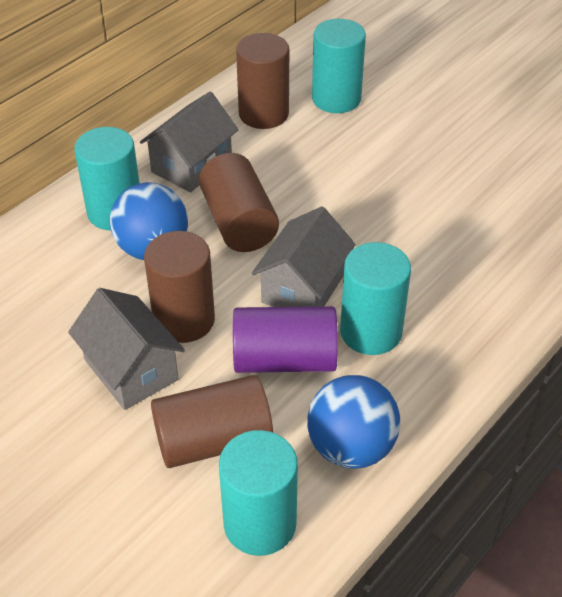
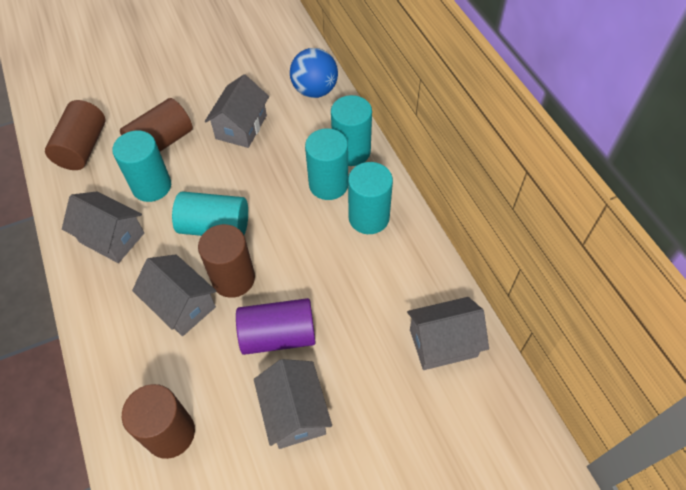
blue ball: [110,182,188,260] [307,375,400,469] = 2 -> [290,48,338,98] = 1
grey house: [68,288,185,410] [140,92,238,192] [252,206,356,307] = 3 -> [62,191,144,263] [132,254,216,336] [205,74,269,148] [254,359,332,449] [407,297,489,370] = 5
turquoise cylinder: [74,127,139,230] [219,430,298,556] [312,19,366,113] [340,242,411,355] = 4 -> [112,130,171,202] [172,192,248,236] [305,128,348,200] [331,95,372,166] [348,162,393,234] = 5

